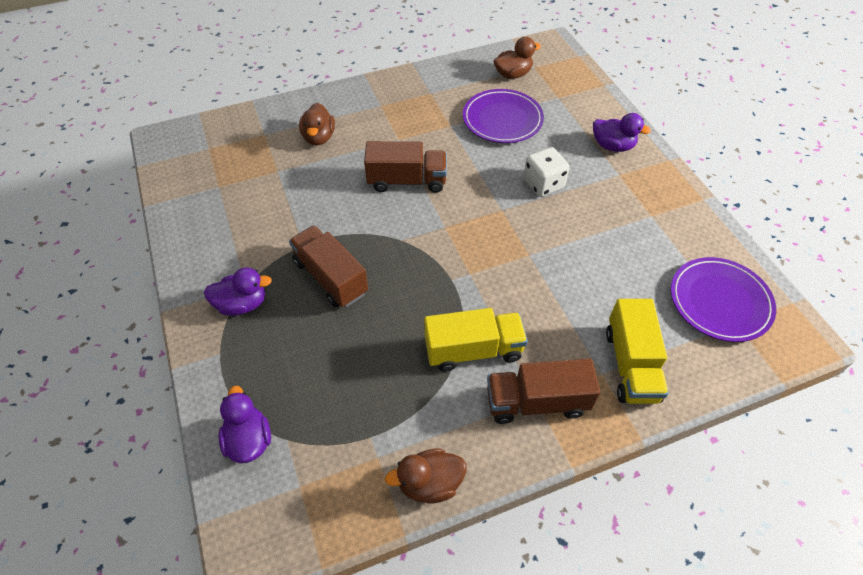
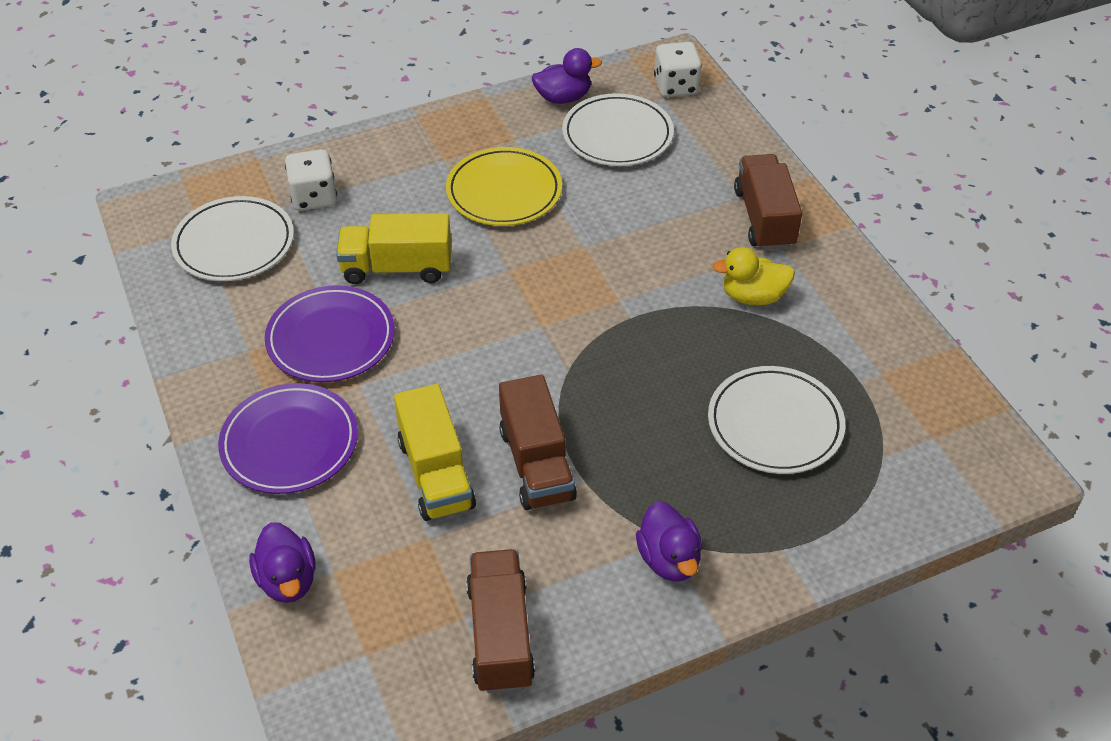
brown duck: [299,103,335,146] [385,448,466,503] [494,37,541,79] = 3 -> none = 0
white dice: [523,147,570,197] = 1 -> [285,149,337,211] [654,42,702,97] = 2
white plate: none = 0 -> [171,196,294,281] [562,93,674,166] [708,366,845,474] = 3
yellow duck: none = 0 -> [712,247,795,305] = 1
yellow plate: none = 0 -> [446,147,562,226] = 1

